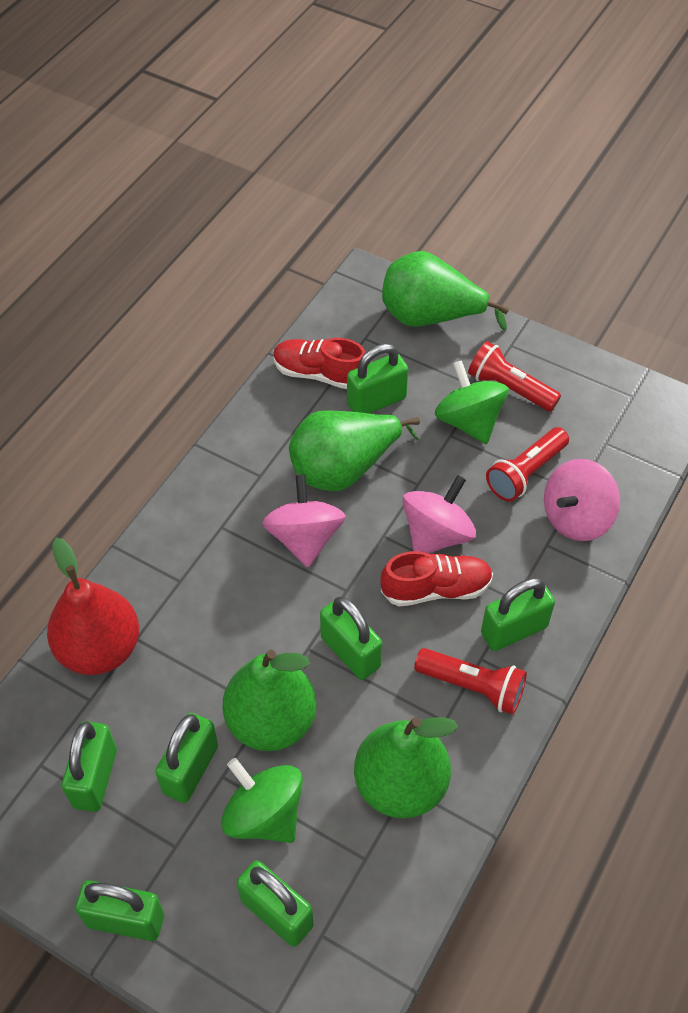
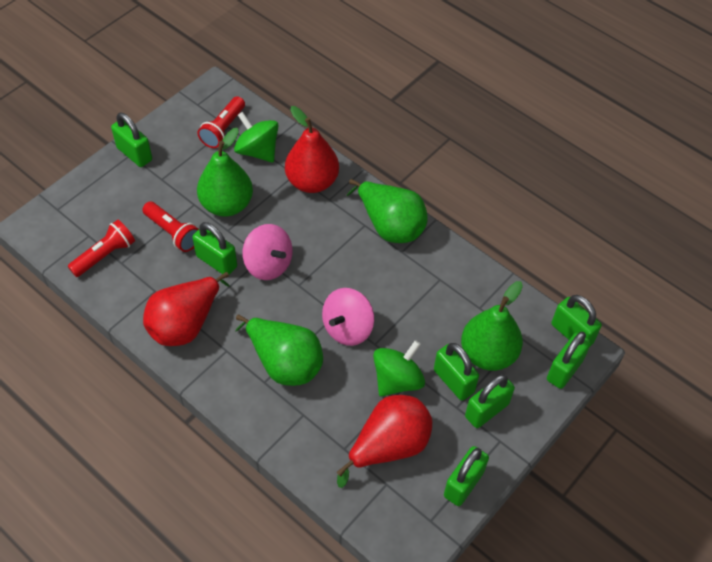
pink spinning top: [262,474,346,568] [403,475,476,554] [544,459,620,541] = 3 -> [242,224,293,280] [322,288,374,346] = 2
red pear: [47,538,139,675] = 1 -> [143,272,230,346] [285,106,339,193] [337,395,432,488] = 3
red shoe: [273,338,366,389] [381,551,493,606] = 2 -> none = 0

